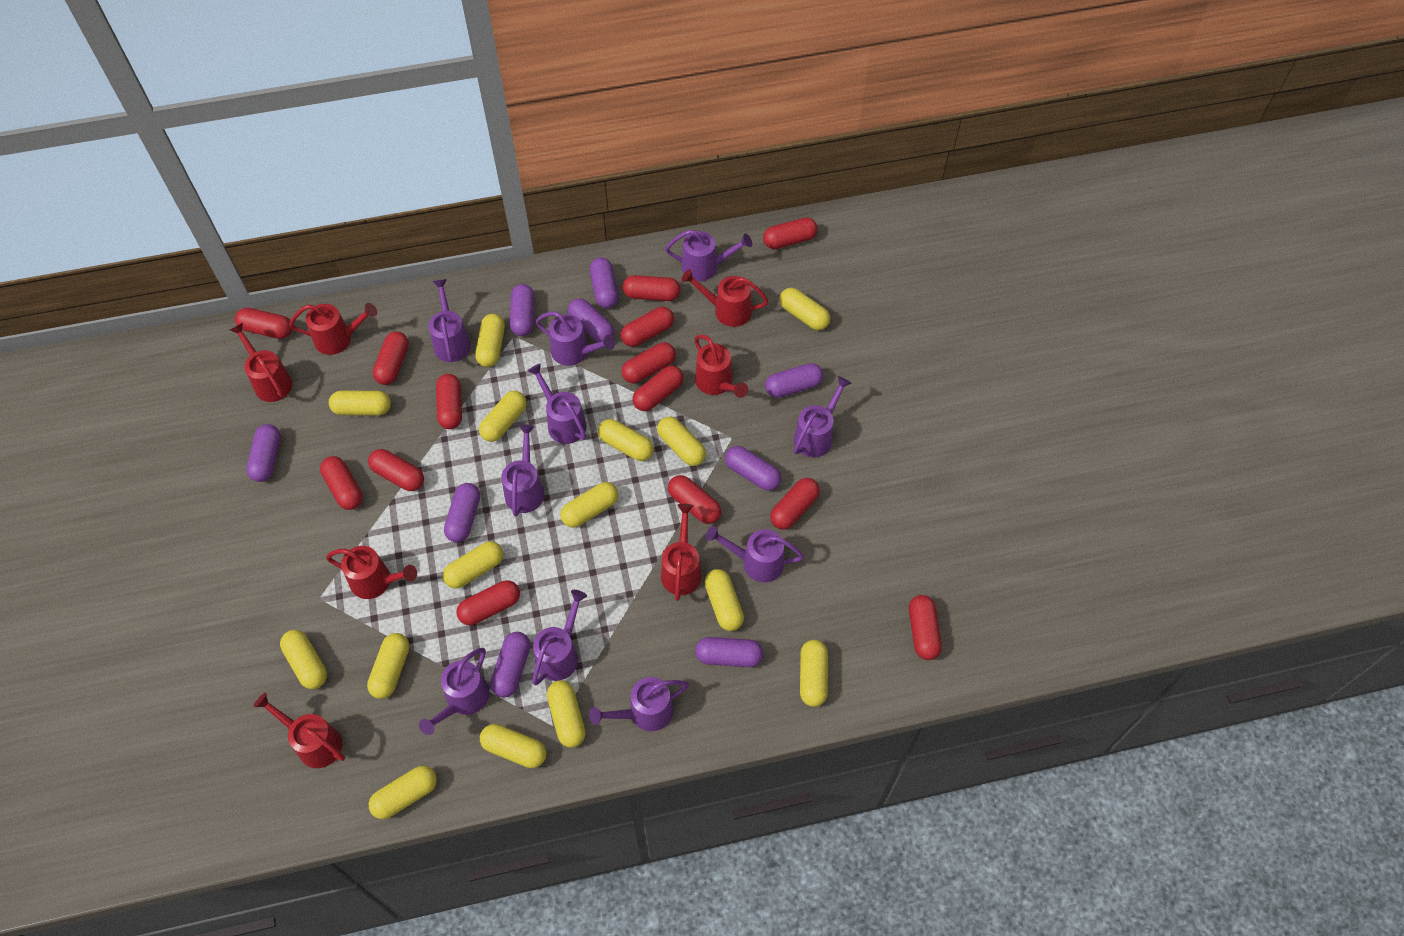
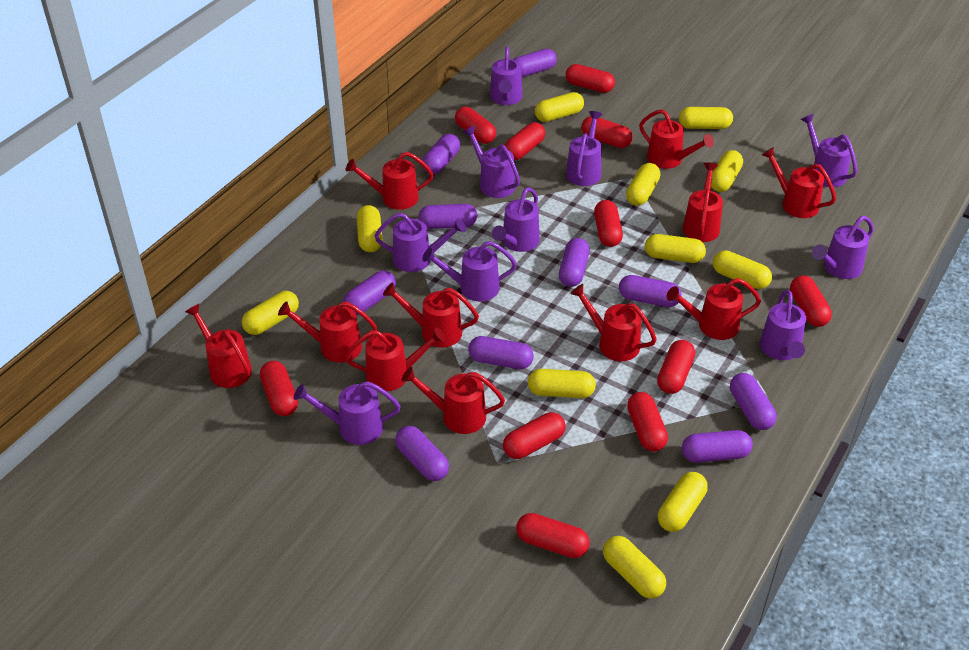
purple capsule: [247,424,281,482] [444,483,480,542] [490,632,530,698] [510,284,534,336] [568,298,614,342] [590,257,618,308] [695,637,763,667] [725,446,781,491] [765,363,823,398] = 9 -> [343,270,396,315] [395,426,449,481] [418,204,477,229] [422,134,460,174] [468,336,534,369] [513,49,557,77] [559,238,590,287] [619,275,682,307] [682,430,753,463] [730,373,776,430] = 10
red capsule: [235,308,292,339] [320,456,363,510] [368,449,424,491] [373,331,409,385] [436,374,462,429] [457,580,520,625] [621,307,674,347] [621,342,676,383] [623,275,681,301] [632,366,684,411] [668,475,721,524] [763,217,818,249] [770,478,820,529] [909,595,942,660] = 14 -> [260,361,298,416] [455,107,496,144] [503,412,566,459] [504,122,545,160] [516,513,590,558] [566,64,615,93] [582,116,633,148] [594,200,623,247] [627,392,668,452] [657,340,695,394] [790,276,832,327] = 11
red watering can: [230,323,293,402] [253,693,345,768] [289,303,377,355] [326,546,417,599] [661,504,702,601] [681,269,768,327] [694,334,748,398] = 7 -> [185,304,252,388] [278,301,377,363] [345,327,446,391] [346,152,433,210] [383,283,479,348] [401,367,505,434] [570,284,657,361] [639,109,714,169] [667,278,761,340] [683,162,723,242] [762,147,836,218] = 11
yellow capsule: [280,630,327,689] [329,391,391,415] [367,633,409,699] [369,766,437,819] [442,541,503,588] [475,314,505,367] [479,391,527,442] [480,724,546,768] [547,680,586,748] [560,482,618,528] [598,419,654,461] [657,417,706,466] [704,569,744,631] [779,288,830,330] [800,640,828,707] = 15 -> [242,291,299,335] [357,205,382,252] [528,369,596,398] [535,92,584,122] [603,536,666,598] [626,163,660,206] [645,234,706,263] [658,472,708,532] [679,107,733,129] [711,150,743,192] [713,250,772,289] = 11

